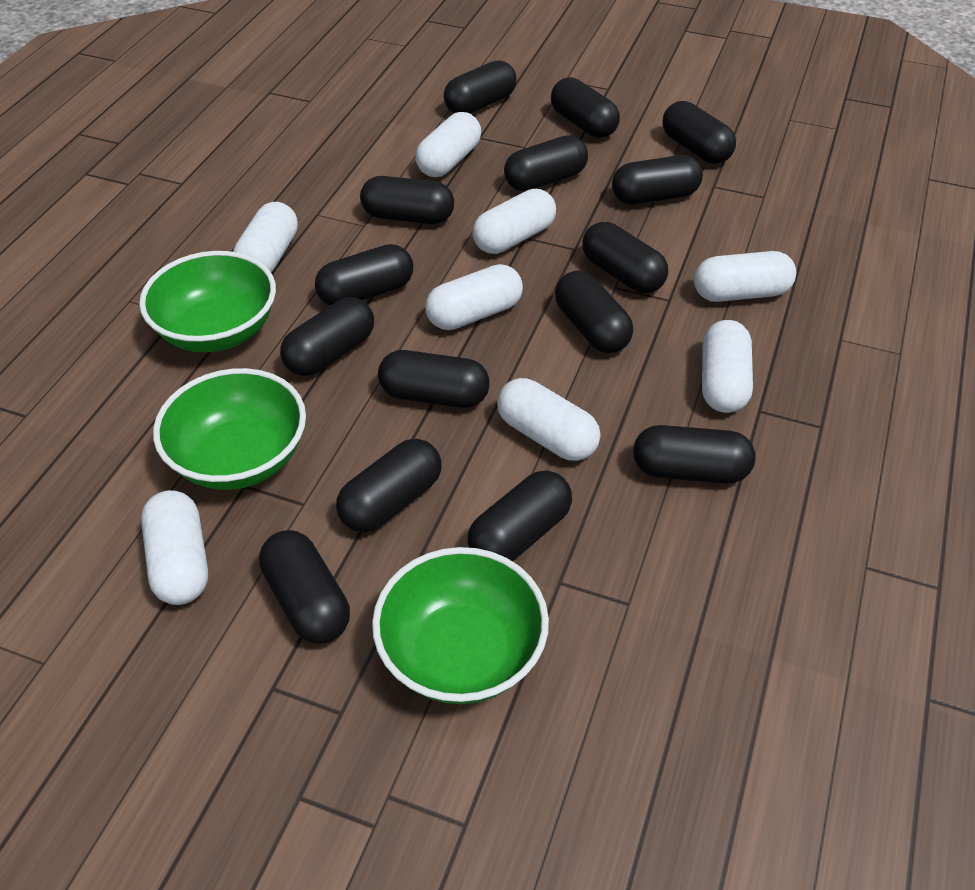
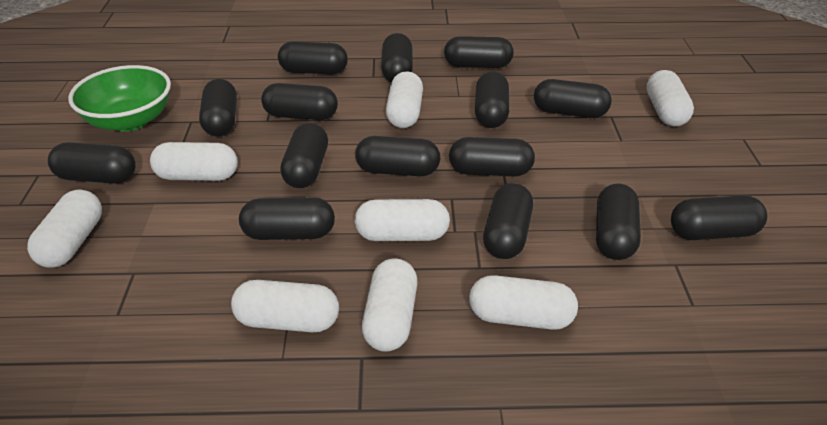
green bowl: [139,251,276,352] [153,368,306,490] [372,547,549,704] = 3 -> [68,65,171,132] = 1

